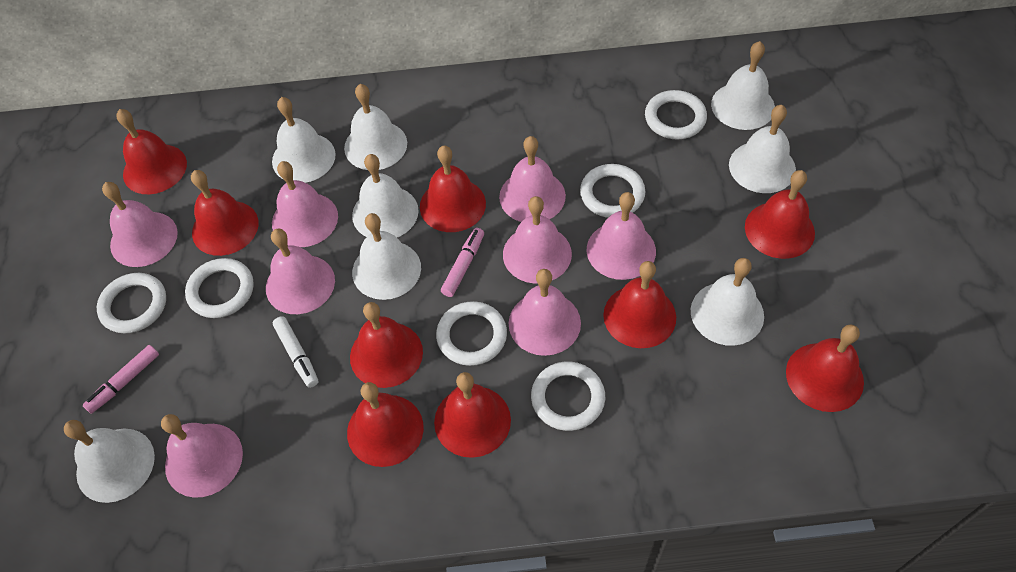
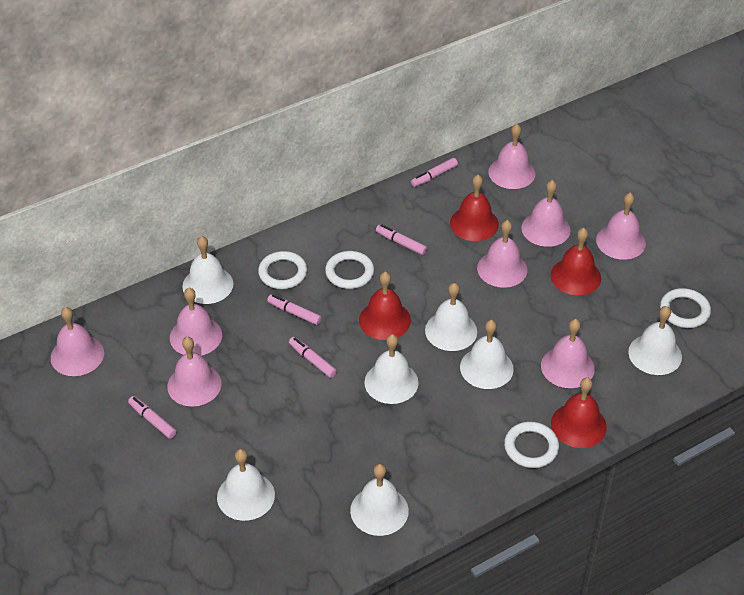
pink marker: [82,345,159,414] [441,228,484,297] = 2 -> [128,396,177,439] [267,294,322,325] [289,337,337,378] [376,225,427,255] [411,158,458,187] = 5
red bell: [116,109,187,194] [191,170,259,256] [347,382,424,467] [350,302,423,388] [420,146,486,232] [434,372,511,458] [603,261,676,348] [745,170,815,259] [786,324,864,412] = 9 -> [359,272,411,340] [450,175,499,241] [551,228,601,295] [551,377,607,448] = 4
white bell: [64,420,155,503] [272,97,336,183] [344,84,407,170] [352,154,419,237] [352,213,421,300] [691,258,764,346] [711,41,775,130] [729,105,796,193] = 8 -> [183,236,233,304] [217,449,275,521] [350,464,409,536] [364,334,419,404] [425,282,477,351] [460,320,514,389] [628,306,682,375] = 7
white marker: [273,316,318,388] = 1 -> none = 0
white ring: [97,273,166,334] [185,258,254,318] [436,301,507,366] [531,362,605,431] [580,164,646,218] [645,90,707,139] = 6 -> [258,251,307,289] [325,251,374,289] [504,422,559,468] [660,288,711,328] = 4

